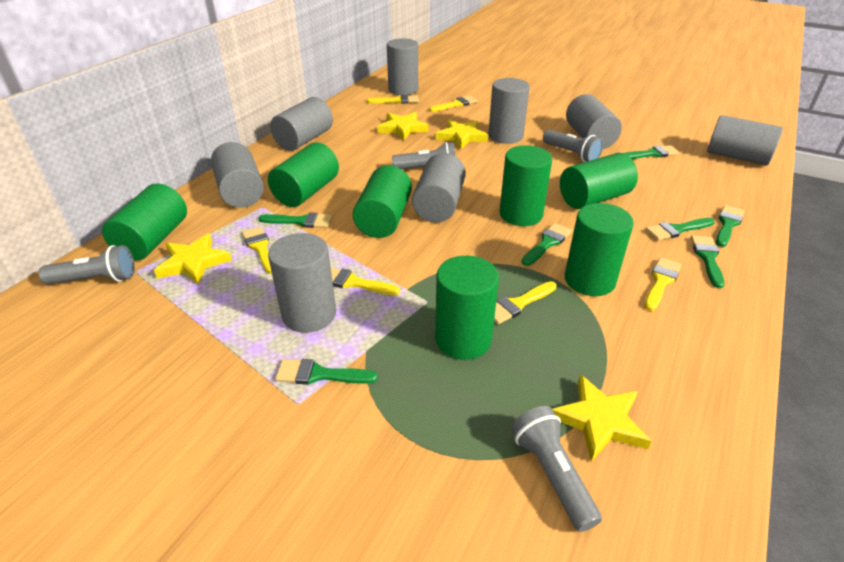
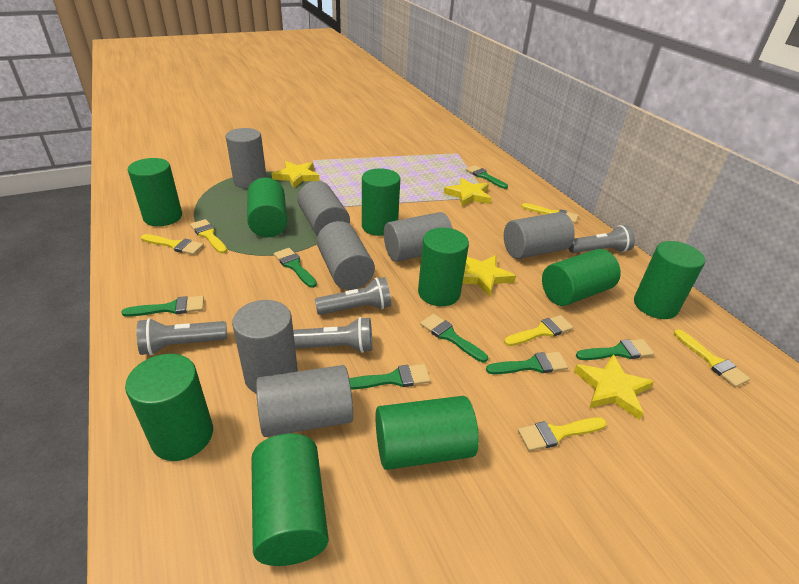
green cylinder: [102,183,187,261] [268,142,339,207] [353,165,412,238] [435,256,499,360] [500,145,552,226] [560,153,638,209] [565,203,634,296] = 7 -> [125,354,213,461] [128,158,182,226] [247,178,287,237] [251,433,329,566] [362,168,400,236] [376,396,479,470] [418,228,469,306] [542,249,621,306] [634,241,705,319] = 9
grey cylinder: [211,142,264,208] [268,233,336,333] [270,97,333,151] [387,38,418,95] [412,153,466,223] [488,78,530,144] [566,94,622,149] [707,115,783,165] = 8 -> [226,128,267,189] [232,300,298,393] [256,365,353,437] [298,181,350,236] [317,221,375,290] [384,212,453,262] [504,212,575,259] = 7

